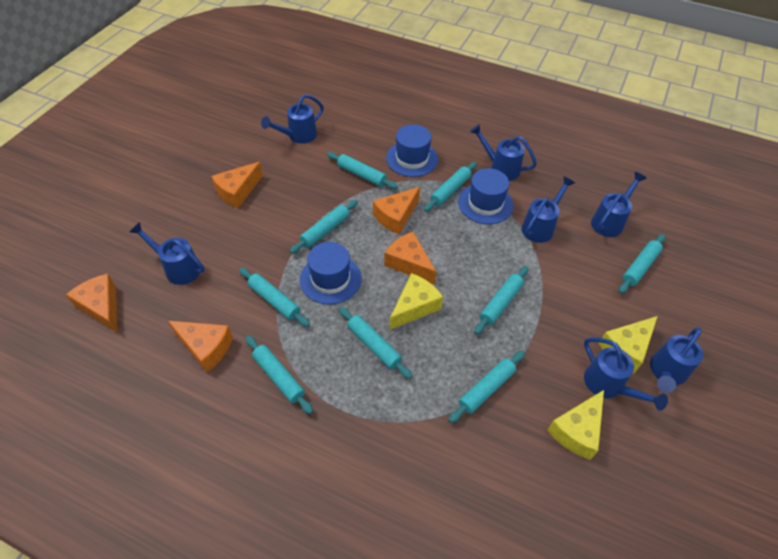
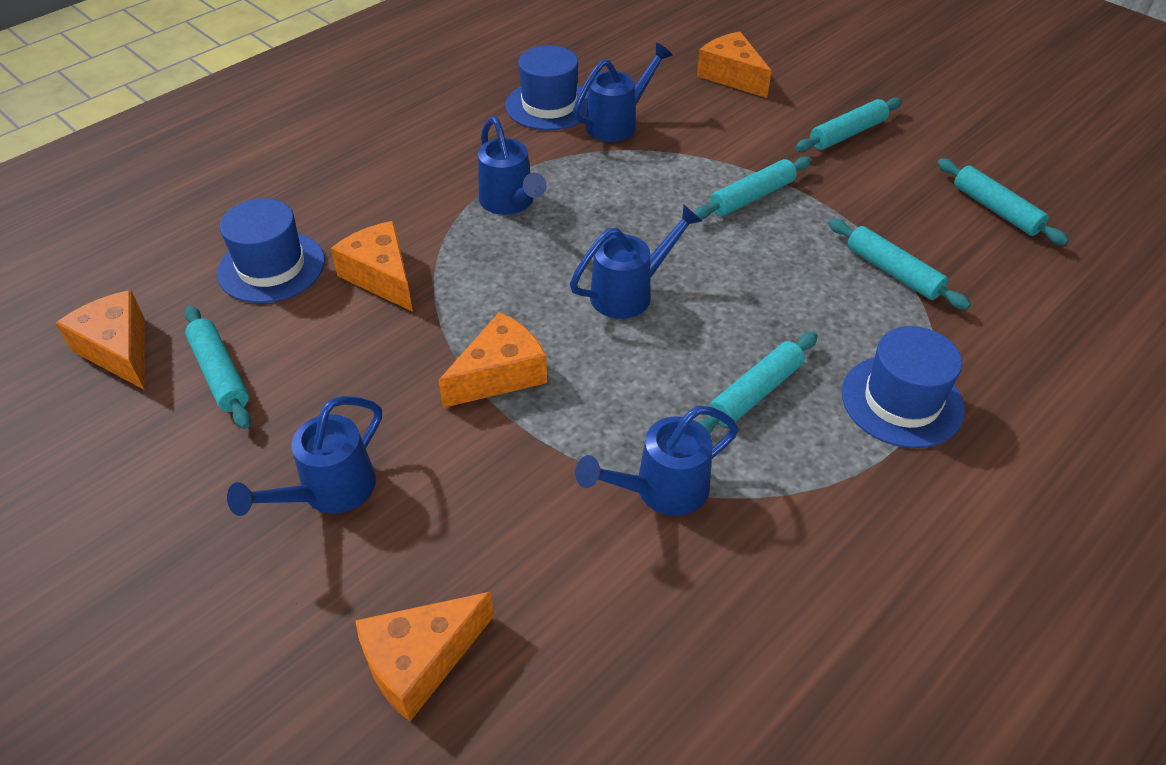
blue watering can: [130,222,204,285] [261,94,324,144] [470,124,537,181] [522,176,575,243] [584,337,668,411] [591,172,647,237] [650,327,703,393] = 7 -> [227,396,382,516] [478,116,547,215] [570,205,702,319] [573,42,673,142] [575,406,739,516] = 5
turquoise rolling pin: [239,268,310,327] [245,336,313,414] [290,200,358,254] [327,152,398,189] [339,307,412,379] [424,162,477,212] [448,351,525,423] [474,266,528,335] [619,234,665,294] = 9 -> [184,306,251,429] [694,156,812,220] [699,332,818,434] [795,97,902,152] [828,219,971,310] [937,158,1069,245] = 6
yellow cheese: [390,273,443,330] [547,390,604,460] [598,316,658,373] = 3 -> none = 0

